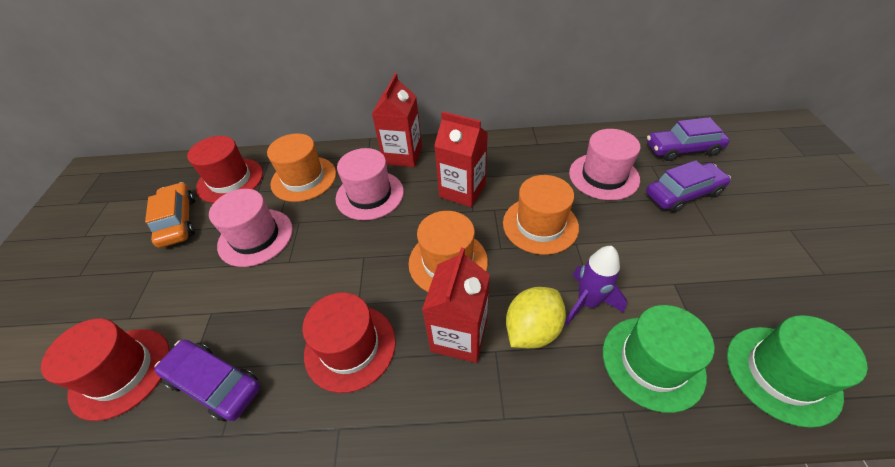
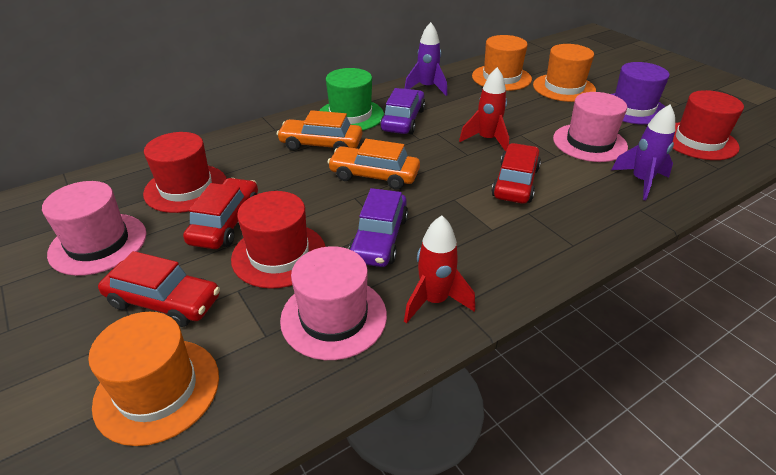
green hat: [603,305,715,413] [727,315,868,428] = 2 -> [319,68,384,131] = 1
orange car: [145,182,195,248] = 1 -> [277,110,362,151] [327,139,420,190] = 2
purple car: [154,340,261,422] [646,160,731,212] [647,117,730,161] = 3 -> [349,188,408,267] [380,88,425,134] = 2
purple hat: none = 0 -> [611,62,670,125] = 1
purple rocket: [565,246,627,325] = 1 -> [405,22,447,96] [611,104,675,200] = 2
red car: none = 0 -> [98,251,220,327] [183,178,258,249] [492,143,541,204] = 3
red carton: [372,73,422,167] [422,247,490,363] [434,111,488,207] = 3 -> none = 0
red rocket: none = 0 -> [404,215,475,324] [459,67,509,151] = 2
yellow lemon: [506,287,566,348] = 1 -> none = 0

